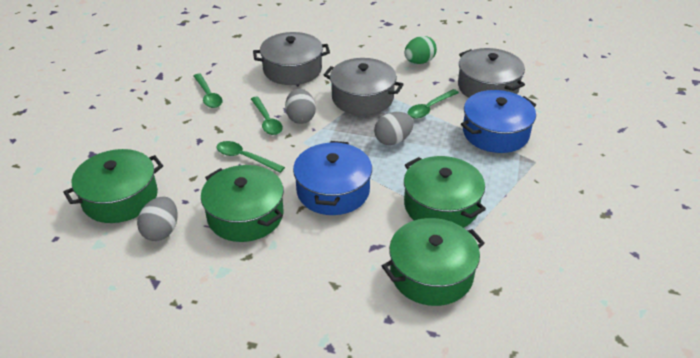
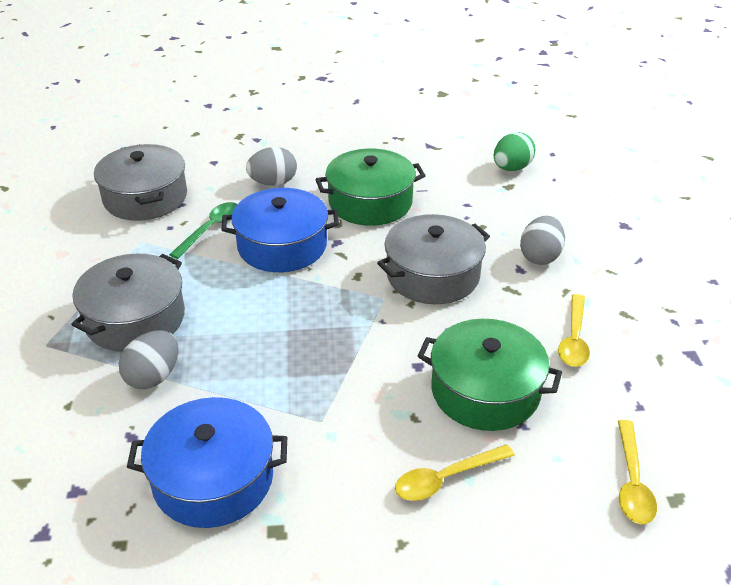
green pot: [63,149,163,223] [201,165,284,242] [382,218,485,306] [404,156,486,228] = 4 -> [315,149,426,226] [418,319,562,431] = 2
green spoon: [194,74,223,108] [216,141,285,173] [251,97,283,135] [408,89,459,119] = 4 -> [169,202,237,259] = 1
yellow spoon: none = 0 -> [395,444,515,501] [558,294,590,367] [618,420,657,524] = 3

